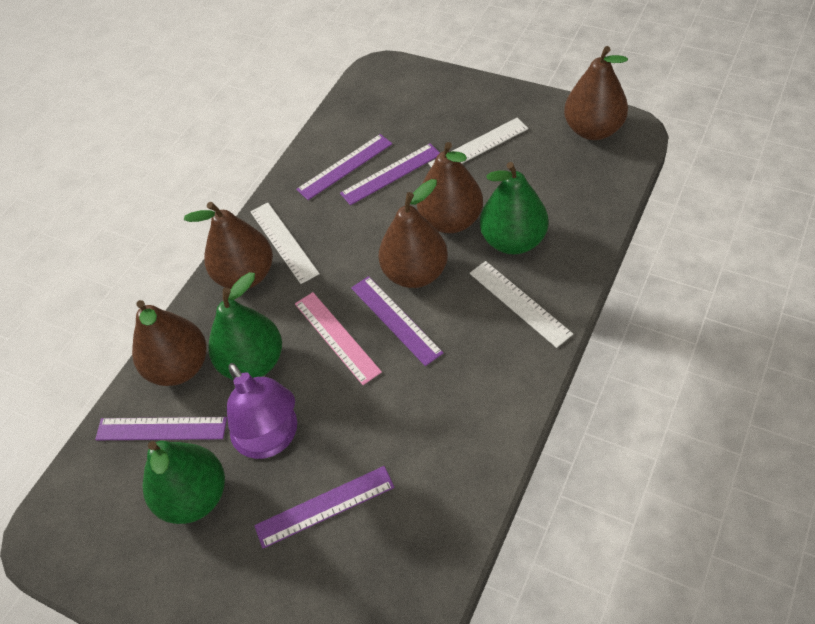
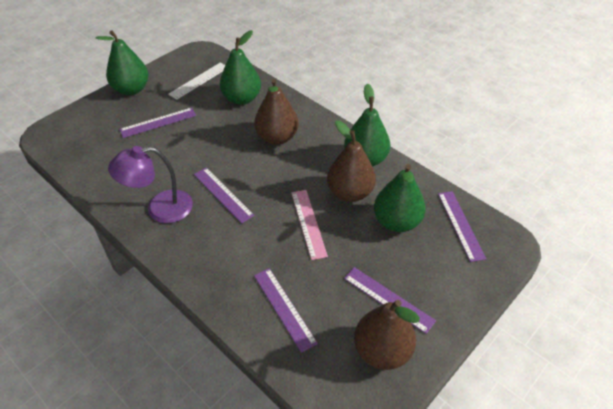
brown pear: [132,300,206,386] [184,202,273,289] [379,179,448,288] [417,142,483,233] [564,46,628,140] = 5 -> [254,79,299,145] [327,120,376,202] [354,300,420,370] = 3
green pear: [142,441,225,524] [208,272,282,380] [480,162,548,254] = 3 -> [96,30,149,95] [220,30,261,105] [344,84,390,167] [374,164,426,232] = 4
white ruler: [250,203,320,284] [428,118,529,167] [470,261,573,348] = 3 -> [168,63,225,100] = 1

